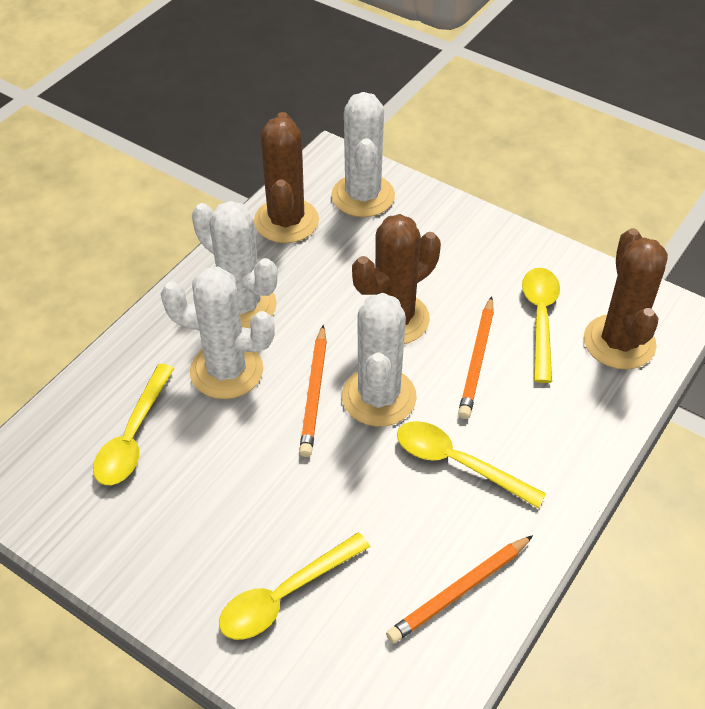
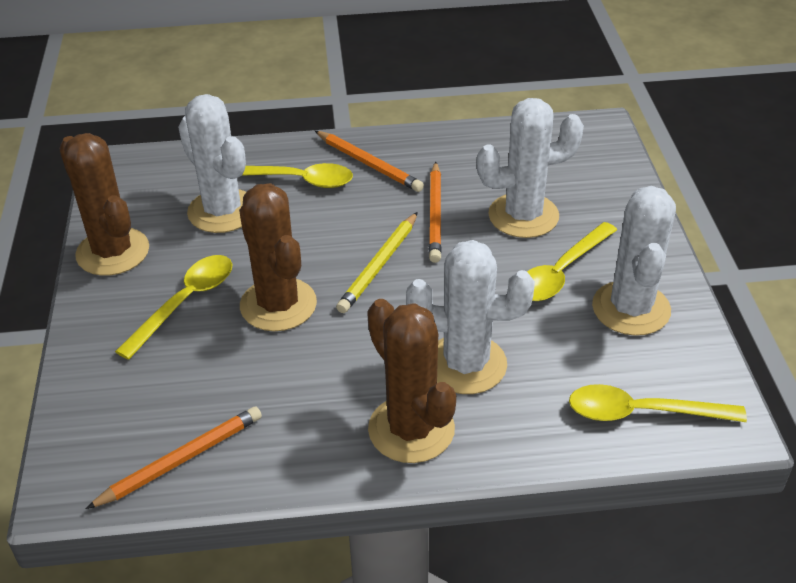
yellow pencil: none = 0 -> [336,212,418,313] = 1

